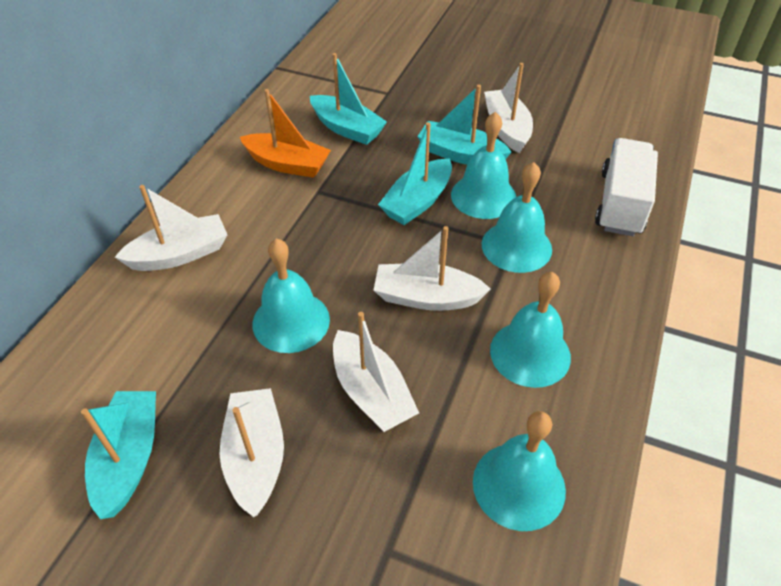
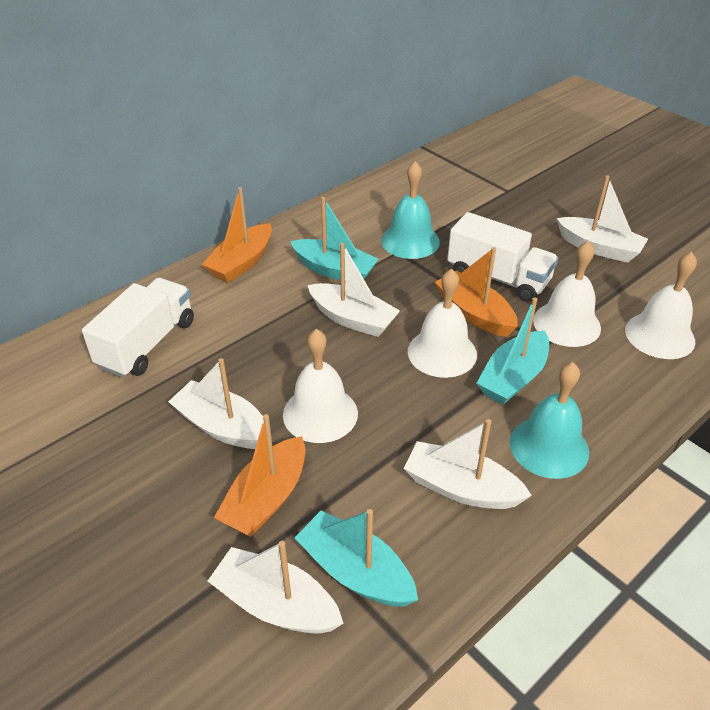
orange boat: [240,89,331,178] = 1 -> [202,187,272,283] [214,414,305,537] [435,247,518,337] = 3
turquoise bell: [252,238,330,353] [451,112,516,219] [473,411,566,531] [482,162,552,273] [490,272,571,388] = 5 -> [381,161,440,259] [510,362,589,479] = 2
turquoise boat: [81,391,156,519] [310,53,387,145] [378,122,452,225] [417,85,512,165] = 4 -> [290,197,378,280] [295,509,418,607] [477,297,549,405] = 3
white bell: none = 0 -> [283,329,358,443] [408,269,477,378] [533,241,601,347] [625,252,697,359] = 4
white truck: [595,138,658,236] = 1 -> [82,278,194,378] [447,212,558,302] = 2

